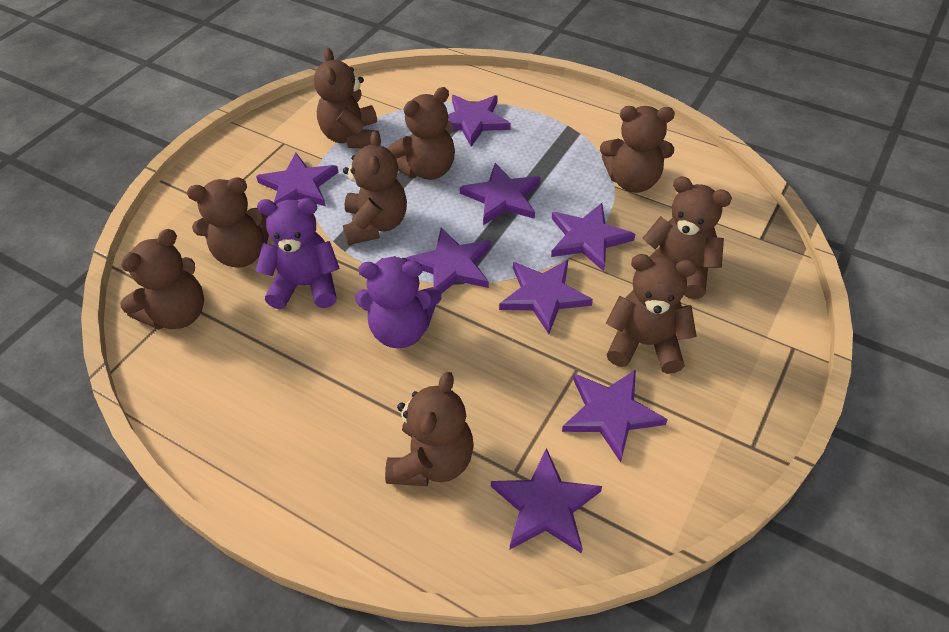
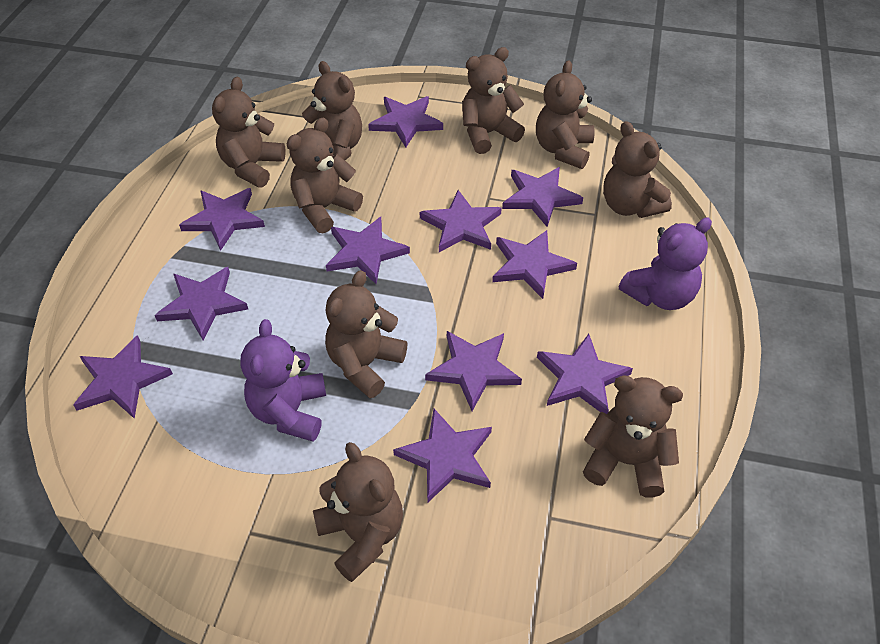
purple star: [256,153,339,206] [406,228,491,294] [448,95,511,147] [460,163,541,225] [491,448,602,554] [499,260,593,334] [551,203,635,271] [562,370,668,462] = 8 -> [73,335,173,419] [155,267,248,340] [179,188,265,251] [326,217,410,284] [368,96,443,147] [393,409,492,503] [420,190,502,252] [425,331,522,411] [492,230,577,299] [502,167,583,227] [537,334,633,414] = 11

